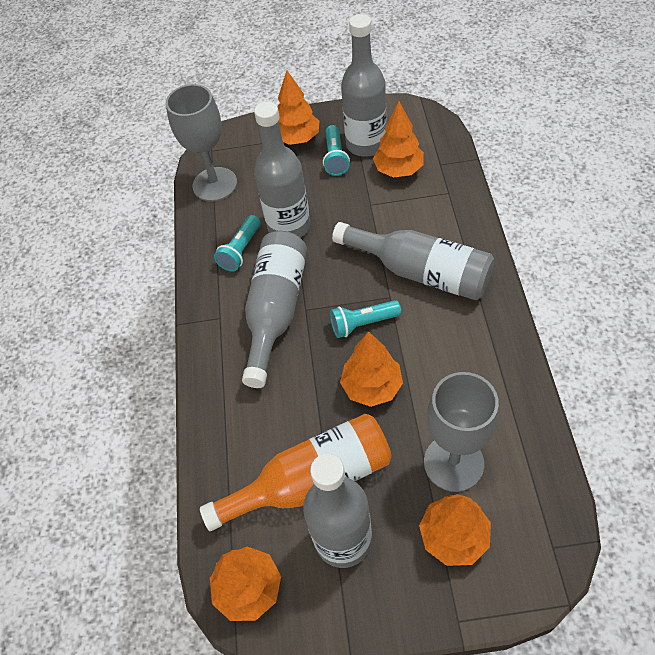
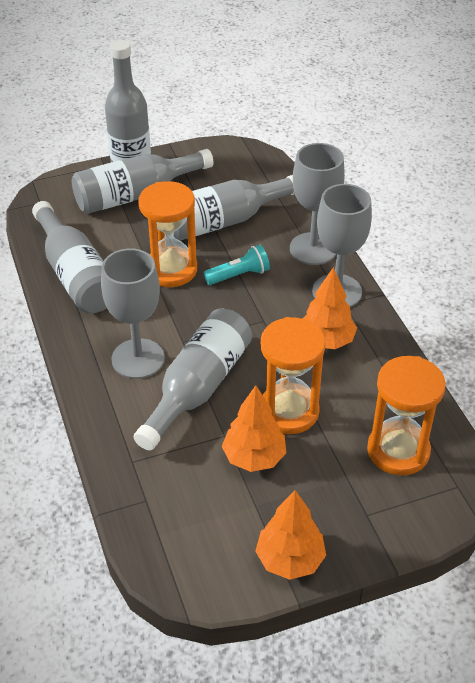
grey goblet: [166,84,237,202] [424,372,499,492] = 2 -> [101,248,165,379] [290,143,345,265] [312,184,372,307] = 3
orange bottle: [200,414,391,531] = 1 -> none = 0
orange hourglass: none = 0 -> [138,181,197,287] [260,317,326,434] [367,356,446,475] = 3
orange tree: [210,547,281,621] [278,70,319,145] [340,331,403,407] [373,102,424,178] [419,494,491,566] = 5 -> [222,385,286,472] [255,490,326,580] [302,267,357,349] = 3
turquoise flashlight: [214,215,260,272] [323,125,350,176] [330,300,401,338] = 3 -> [204,245,270,285] = 1

